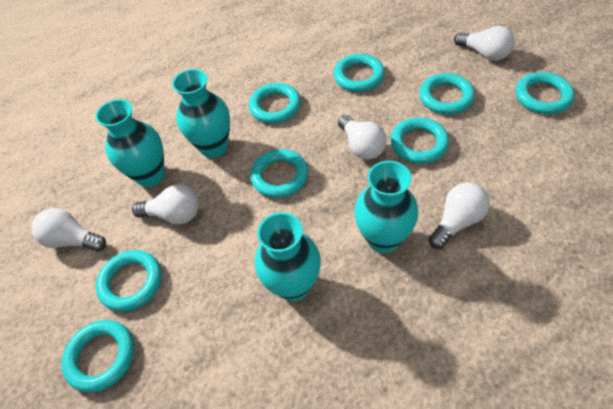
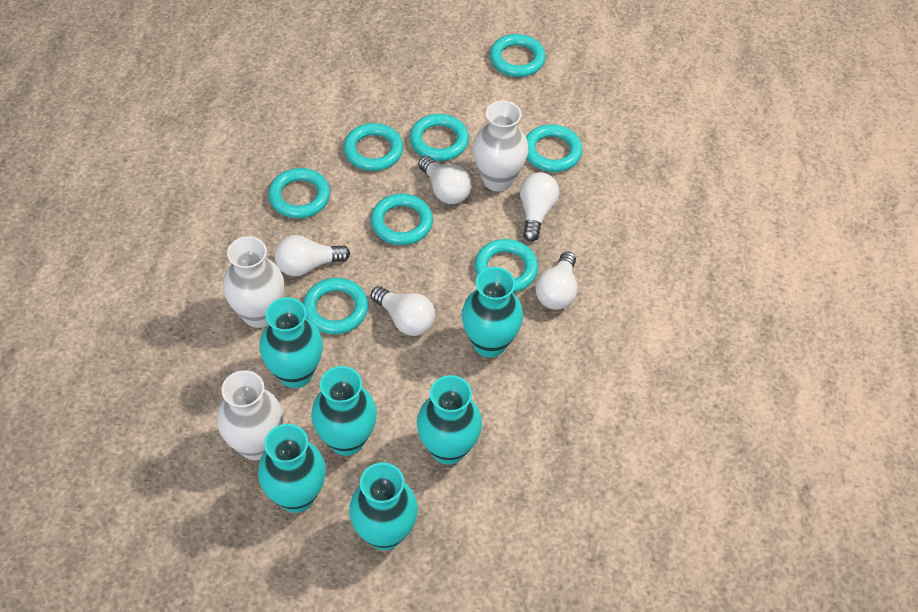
turquoise vase: [96,99,165,187] [172,69,230,158] [255,212,321,301] [354,161,418,253] = 4 -> [258,424,326,513] [259,297,323,388] [311,366,377,456] [349,462,418,551] [417,375,482,465] [462,267,523,358] = 6
white vase: none = 0 -> [217,370,283,460] [223,236,284,328] [473,101,528,191] = 3

